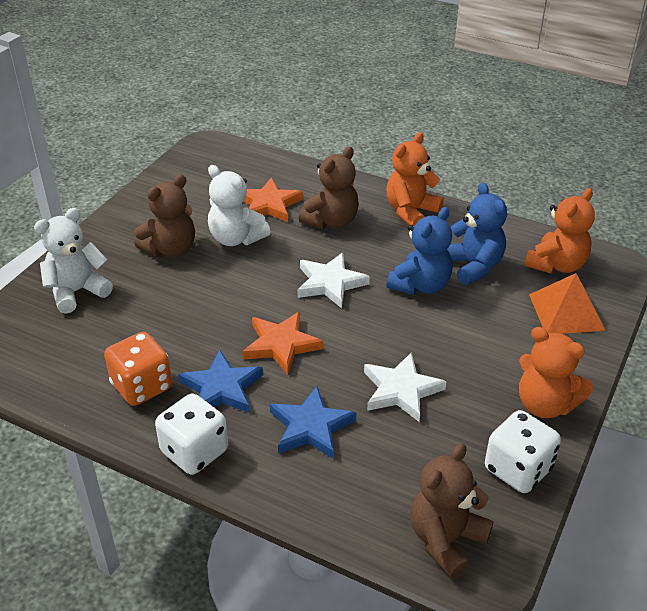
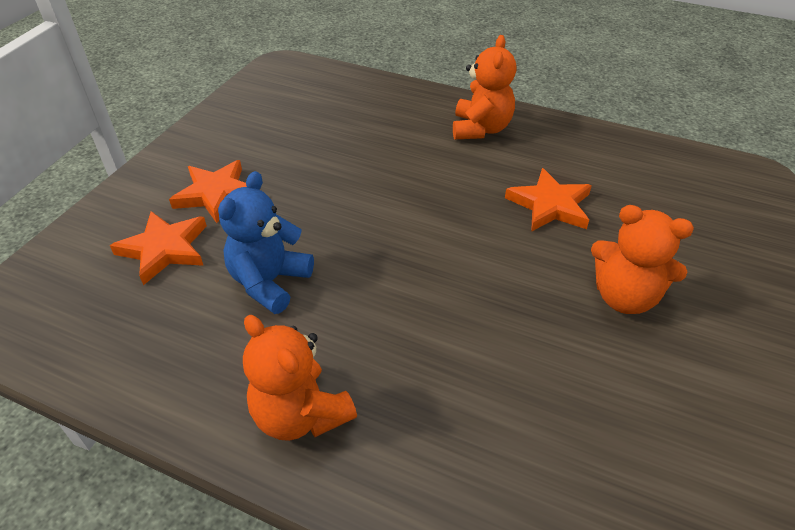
blue star: [178,350,263,413] [270,386,356,459] = 2 -> none = 0
blue teddy bear: [387,207,453,295] [447,182,507,285] = 2 -> [218,171,314,314] = 1
brown teddy bear: [134,175,195,257] [299,146,359,229] [410,443,494,579] = 3 -> none = 0
orange dice: [104,332,172,406] = 1 -> none = 0
orange pyramid: [529,273,606,334] = 1 -> none = 0
orange star: [242,311,323,375] [243,177,303,222] = 2 -> [110,211,207,285] [169,160,247,223] [505,168,592,232] = 3
white dice: [155,393,228,475] [485,410,561,493] = 2 -> none = 0
white star: [297,253,370,308] [364,352,446,422] = 2 -> none = 0
white teddy bear: [34,208,113,314] [208,165,271,246] = 2 -> none = 0

